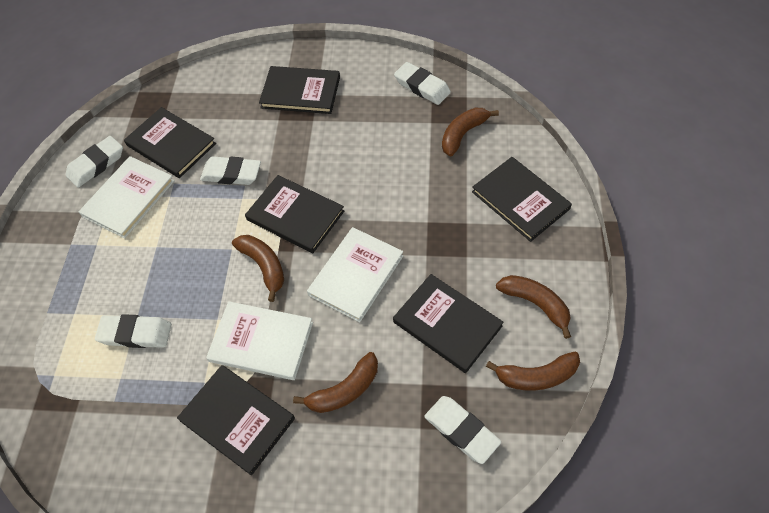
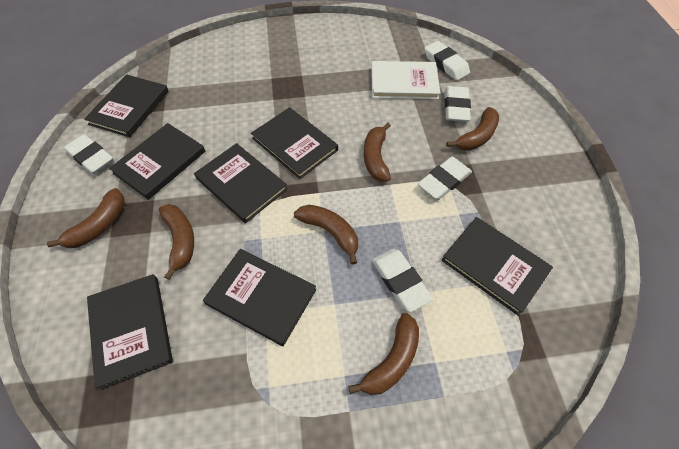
black book: [124,107,216,178] [177,365,295,475] [245,175,344,253] [259,66,340,114] [393,274,503,373] [472,157,572,242] = 6 -> [84,74,169,138] [87,274,173,390] [109,123,205,200] [194,143,288,223] [203,249,316,346] [251,107,338,179] [442,217,553,316] = 7
brown banana: [232,235,284,302] [293,352,378,413] [442,107,499,157] [486,352,580,391] [496,275,571,339] = 5 -> [47,188,125,248] [159,204,194,280] [294,205,358,264] [348,313,419,395] [364,123,391,182] [446,107,499,151] = 6
white book: [79,156,175,239] [206,301,313,380] [307,227,403,322] = 3 -> [371,61,441,99] = 1

